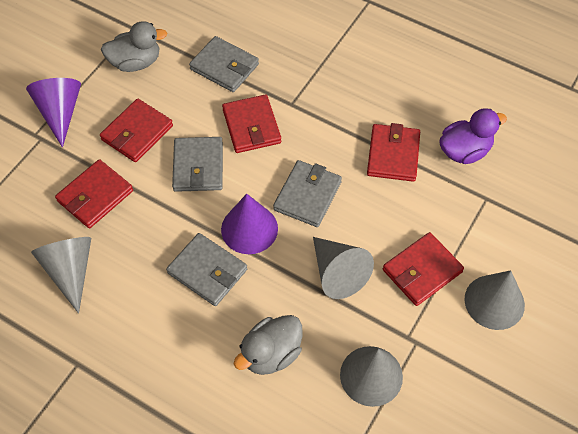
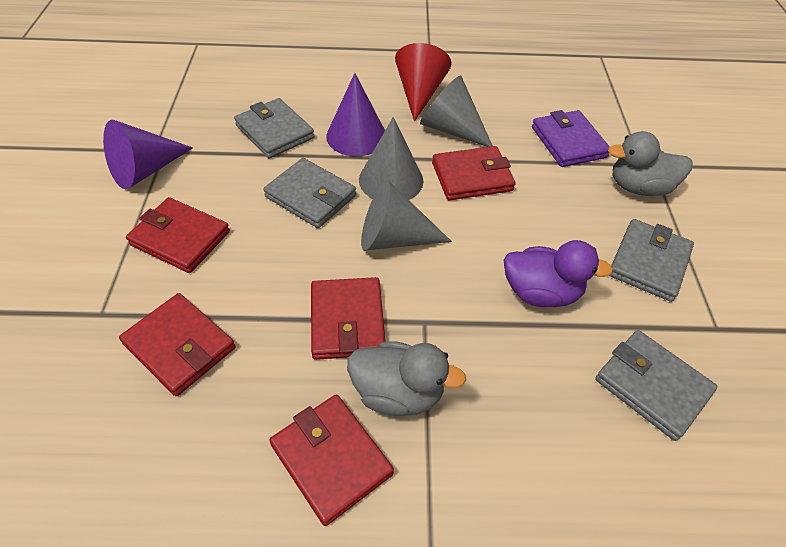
grey cone: [31,237,91,314] [313,237,374,299] [340,346,403,407] [464,270,525,330] = 4 -> [359,117,423,200] [361,180,452,250] [420,75,493,147] = 3
purple wallet: none = 0 -> [532,110,610,167] = 1
red cone: none = 0 -> [395,43,452,122] = 1

